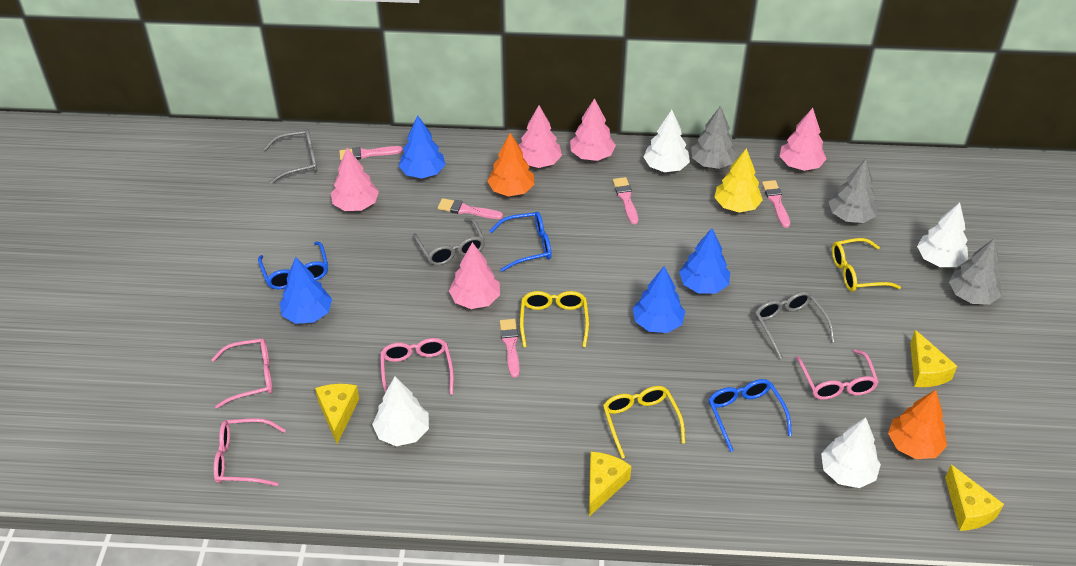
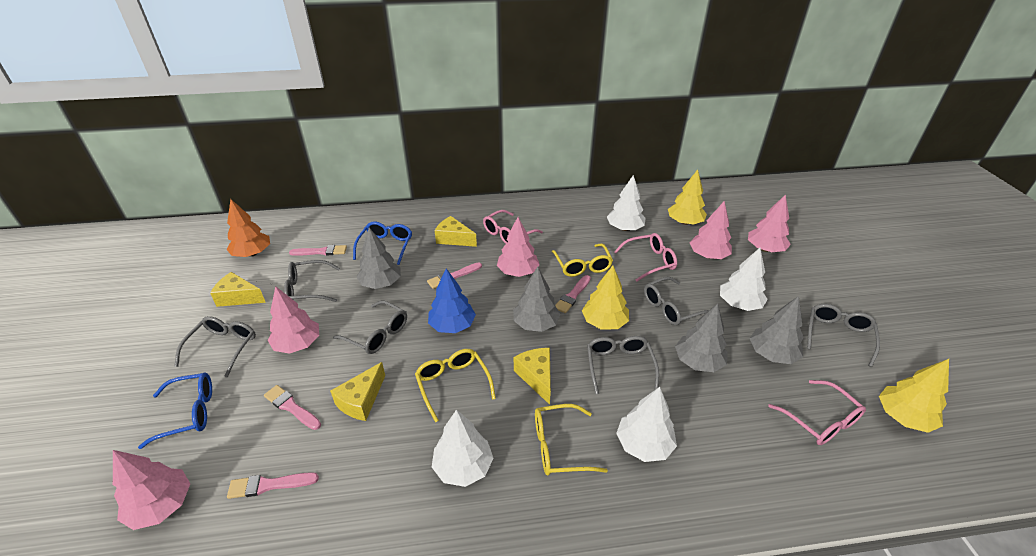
blue glasses: [258,242,328,289] [489,212,551,272] [708,379,792,452] = 3 -> [138,373,212,449] [353,222,412,265] = 2
blue tree: [280,257,332,324] [399,115,446,179] [633,266,685,333] [679,228,730,293] = 4 -> [428,268,476,333] = 1
grey glasses: [264,129,317,184] [413,218,485,266] [755,291,835,359] = 3 -> [174,316,256,378] [284,260,340,302] [333,301,407,354] [587,336,659,394] [644,277,709,325] [807,304,880,367] = 6
grey tree: [691,106,737,169] [829,159,878,223] [949,239,1002,304] = 3 -> [357,228,401,289] [513,267,560,332] [675,304,728,372] [749,296,804,364] = 4
orange tree: [487,133,534,196] [888,390,947,459] = 2 -> [226,199,270,257] = 1
pink glasses: [211,338,273,409] [214,418,286,486] [380,338,454,395] [796,349,879,400] = 4 -> [483,210,543,244] [614,233,677,281] [768,380,866,445] = 3
yellow tree: [714,148,763,213] = 1 -> [582,265,629,330] [668,170,707,225] [879,359,949,433] = 3

